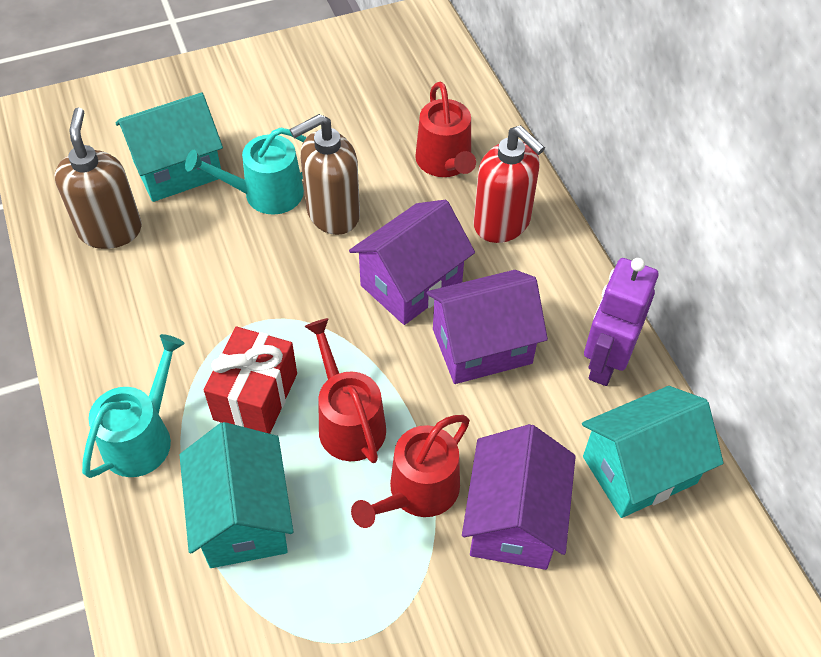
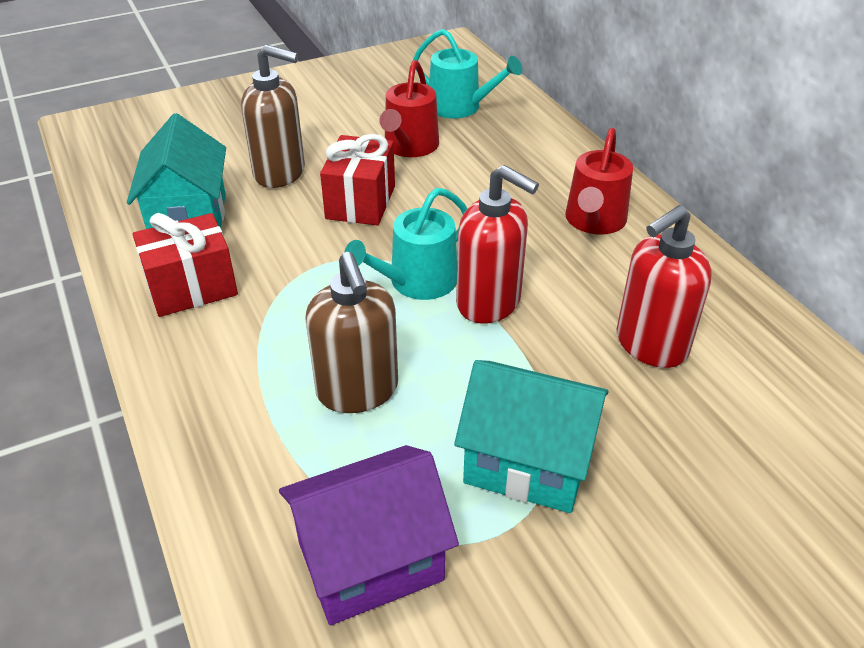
purple house: [349,200,475,325] [426,270,548,384] [462,424,576,570] = 3 -> [279,445,459,625] = 1
purple robot: [584,258,658,386] = 1 -> none = 0
red gift: [204,327,297,434] = 1 -> [133,213,238,317] [320,134,395,226] = 2
red soap dispenser: [473,125,545,243] = 1 -> [456,165,539,324] [617,205,712,368] = 2
red watering can: [304,318,386,463] [351,415,470,528] [415,82,476,177] = 3 -> [380,60,439,157] [565,128,633,234] = 2
turquoise house: [116,92,223,202] [180,422,293,568] [582,386,724,518] = 3 -> [127,113,226,229] [454,360,608,513] = 2

